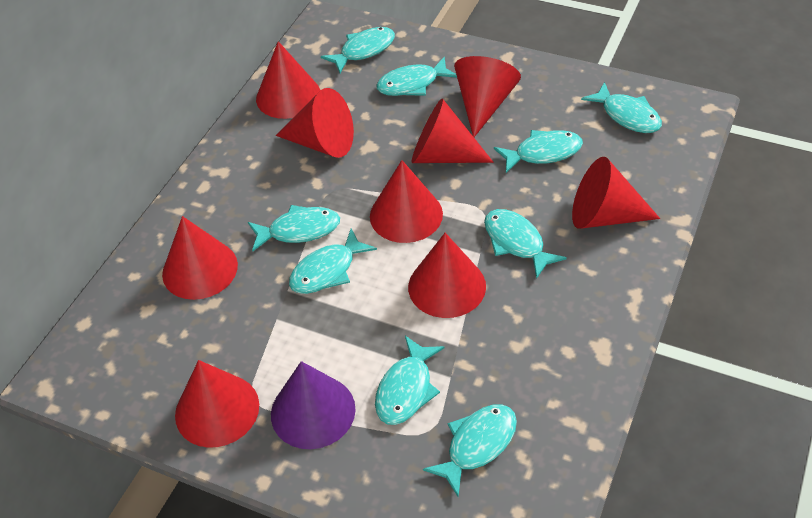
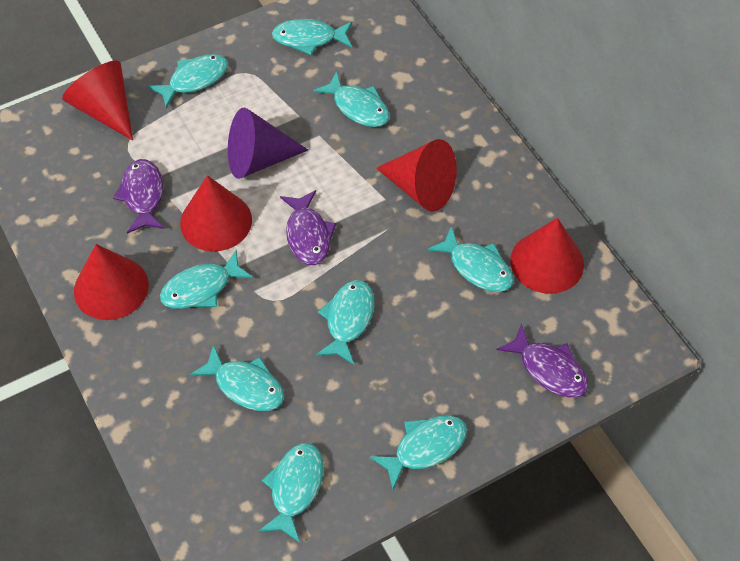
purple fish: none = 0 -> [113,159,164,234] [280,190,336,265] [496,323,589,398] = 3
red cone: [162,216,238,300] [175,360,259,448] [256,41,320,119] [276,88,354,158] [370,160,443,243] [408,233,486,318] [412,98,494,163] [454,56,521,137] [572,157,660,229] = 9 -> [62,61,133,140] [74,244,149,320] [180,175,252,252] [376,139,457,212] [510,218,584,294] = 5

